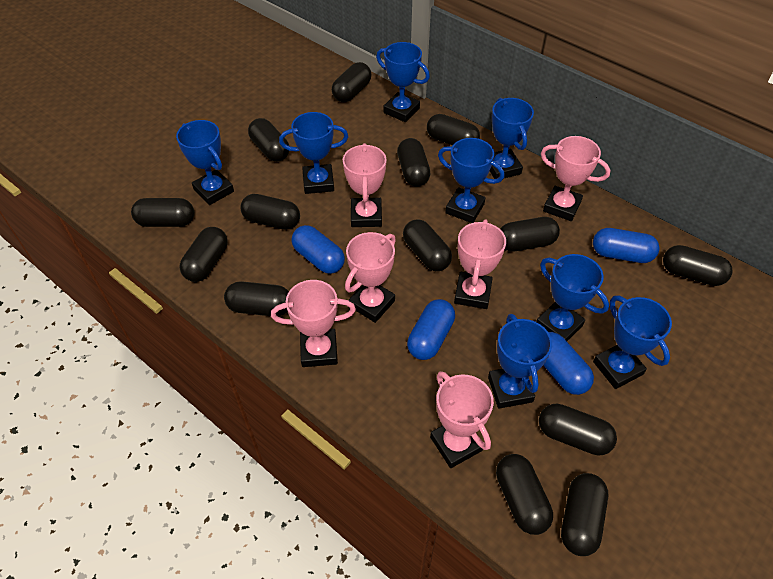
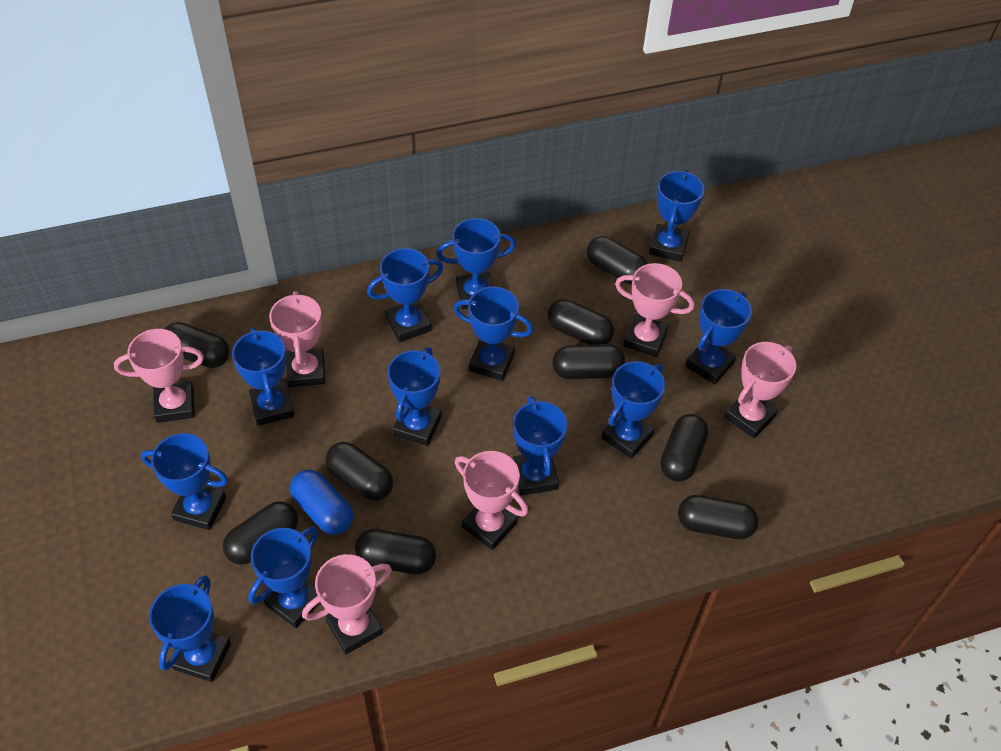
black capsule: [131,198,194,227] [180,227,228,282] [224,281,289,316] [241,194,300,229] [248,118,289,162] [332,62,372,102] [397,138,430,187] [403,219,452,271] [427,114,480,145] [496,454,553,535] [500,217,560,252] [539,404,617,456] [561,473,608,556] [663,245,733,286] = 14 -> [164,322,230,368] [223,501,298,565] [326,442,393,501] [355,529,436,574] [547,299,614,345] [552,344,625,379] [587,236,647,285] [660,414,708,482] [678,495,758,539] = 9
blue capsule: [292,225,345,274] [407,299,455,360] [543,332,594,395] [593,228,659,263] = 4 -> [290,470,353,535] = 1
blue trophy: [176,120,234,205] [279,112,348,194] [376,42,430,122] [438,138,505,223] [488,314,552,408] [490,98,534,179] [536,254,609,341] [593,296,672,389] = 8 -> [141,433,228,530] [149,575,231,682] [232,327,295,426] [248,527,320,628] [367,248,443,342] [387,347,441,446] [437,218,516,309] [453,287,533,381] [513,396,568,496] [601,361,665,459] [649,170,705,262] [685,289,752,385] = 12

